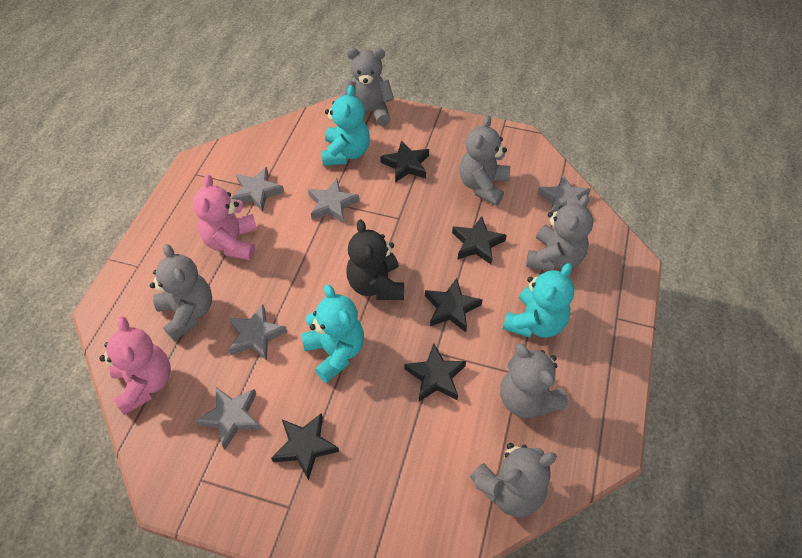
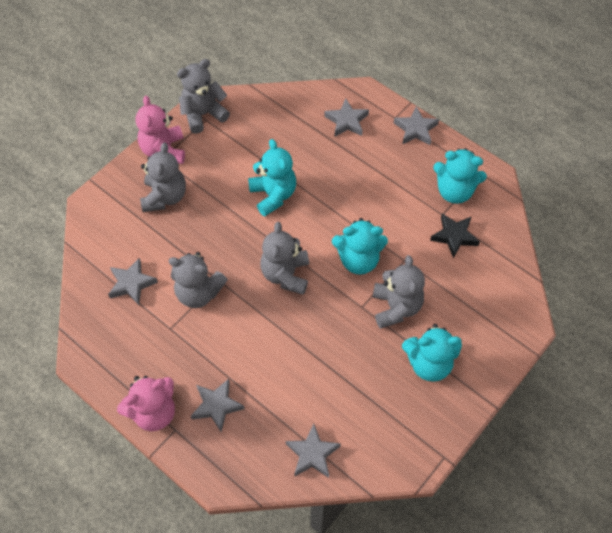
black star: [271,413,339,480] [380,140,429,183] [405,343,466,402] [425,278,483,332] [452,216,507,264] = 5 -> [430,213,480,258] = 1
black teddy bear: [346,219,404,300] = 1 -> none = 0
grey teddy bear: [150,244,212,341] [340,48,394,126] [459,116,510,206] [470,443,557,517] [500,343,568,418] [526,194,593,271] = 6 -> [140,143,186,212] [168,252,228,308] [177,59,230,134] [260,222,309,295] [373,255,425,329] = 5
turquoise teddy bear: [301,284,364,383] [321,85,370,166] [503,263,574,338] = 3 -> [248,139,296,216] [332,218,388,275] [402,324,462,382] [433,148,487,204] = 4

